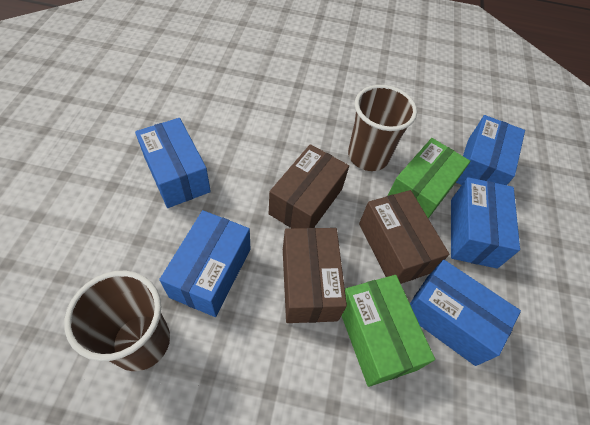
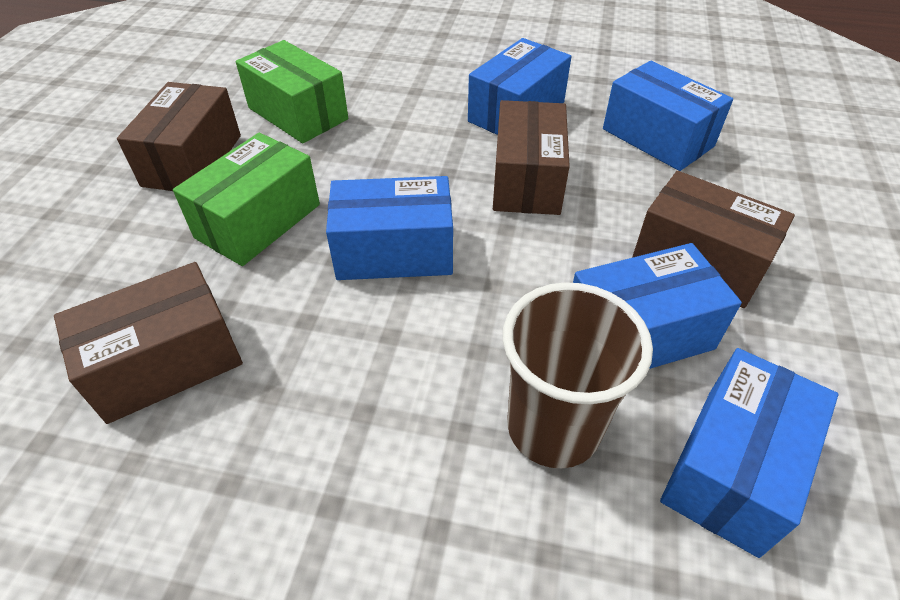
brown box: [269,144,349,228] [283,228,347,323] [359,190,449,284] = 3 -> [54,262,243,424] [117,82,241,191] [493,100,570,215] [632,171,795,308] = 4
brown cup: [64,271,170,371] [348,85,417,171] = 2 -> [503,282,653,468] = 1

